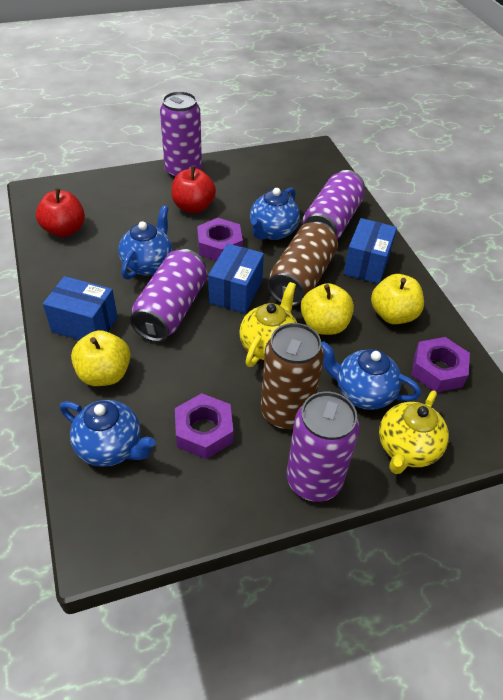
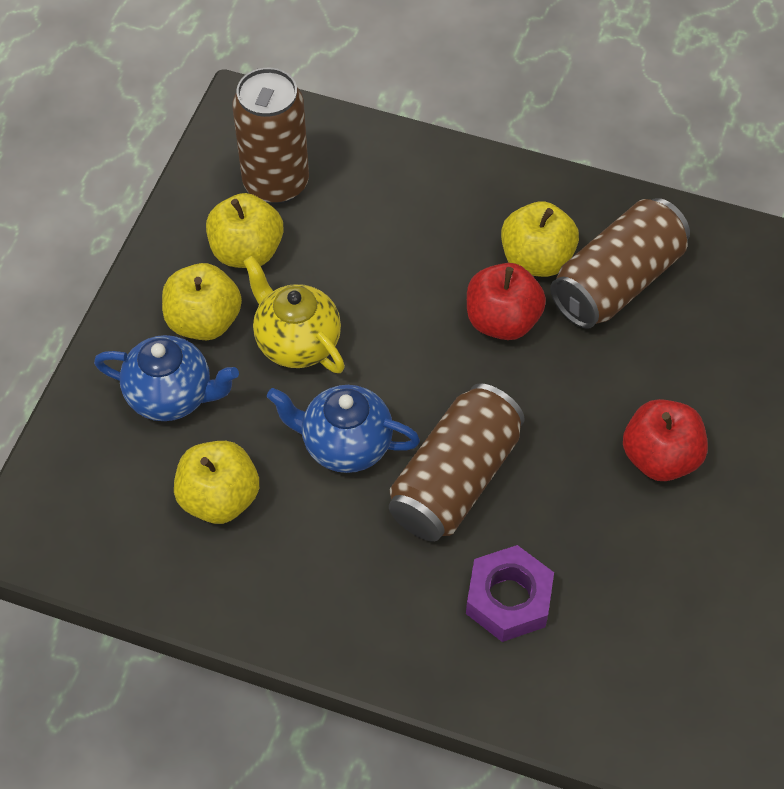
blue box: [43,276,118,340] [208,243,264,313] [343,218,397,284] = 3 -> none = 0
blue teapot: [60,400,156,467] [118,205,173,280] [250,187,300,240] [321,341,421,410] = 4 -> [94,335,239,421] [267,385,420,473] = 2
brown can: [261,323,324,430] [268,222,338,306] = 2 -> [232,68,309,204] [389,383,525,542] [550,198,690,329] = 3
purple can: [130,249,207,342] [160,91,202,178] [287,391,360,502] [303,170,365,240] = 4 -> none = 0
purple nut: [175,393,233,459] [197,218,243,261] [411,337,470,392] = 3 -> [466,545,554,642] = 1
yellow apple: [71,330,131,386] [300,283,354,335] [371,274,424,324] = 3 -> [162,263,242,340] [174,441,259,524] [206,193,283,268] [501,201,579,277] = 4
yellow teapot: [239,282,297,367] [379,391,449,474] = 2 -> [243,256,345,373] = 1

